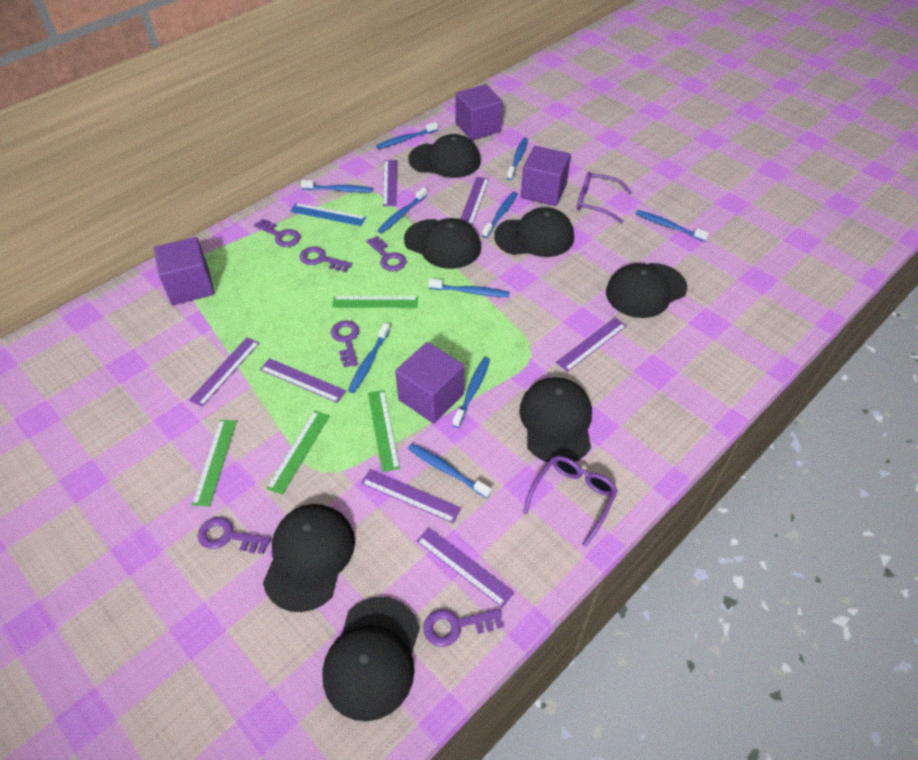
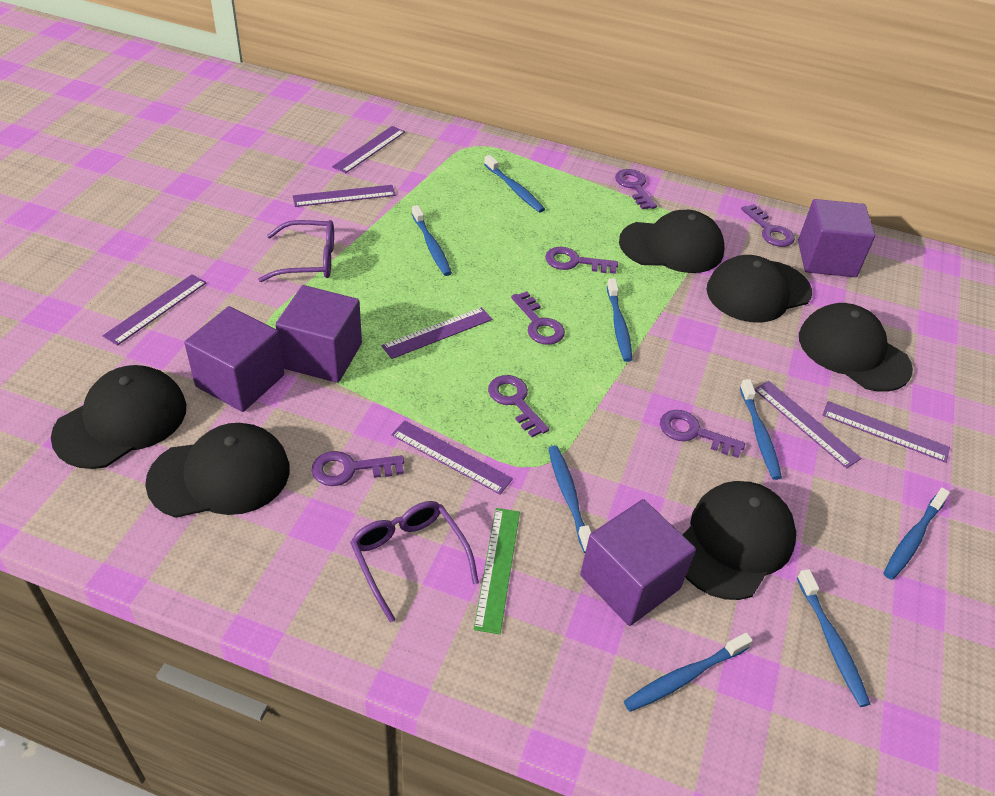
black cap: [263,504,355,612] [322,596,420,721] [404,218,481,269] [408,134,481,178] [494,207,574,257] [519,377,592,462] [606,263,687,318] = 7 -> [51,365,186,469] [145,423,290,518] [619,210,724,273] [683,481,796,600] [707,255,812,323] [799,303,913,392] = 6
blue ruler: [290,203,366,226] = 1 -> none = 0
blue toothbrush: [301,180,373,193] [348,323,390,393] [376,122,438,149] [377,187,427,234] [408,443,492,498] [428,279,510,297] [453,357,490,428] [482,192,517,238] [507,138,528,180] [636,210,709,242] = 10 -> [412,205,452,276] [484,155,545,213] [548,446,591,553] [607,278,632,362] [624,632,753,712] [740,379,782,480] [797,569,870,707] [884,488,950,580] = 8
green ruler: [192,420,237,507] [266,410,330,495] [332,296,418,308] [368,390,400,472] = 4 -> [474,508,520,634] = 1
purple key: [198,517,271,554] [254,219,301,247] [300,246,352,272] [331,320,359,367] [366,236,406,271] [423,608,503,647] = 6 -> [312,451,404,486] [488,375,549,437] [511,291,565,345] [545,247,618,274] [615,169,657,210] [660,410,745,458] [741,204,795,247] = 7

